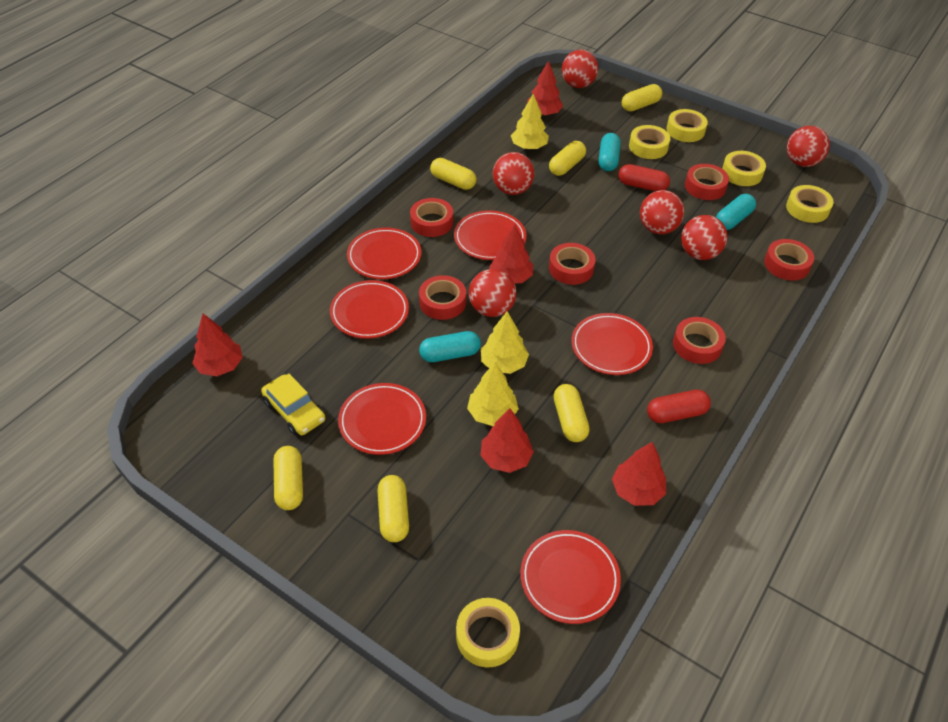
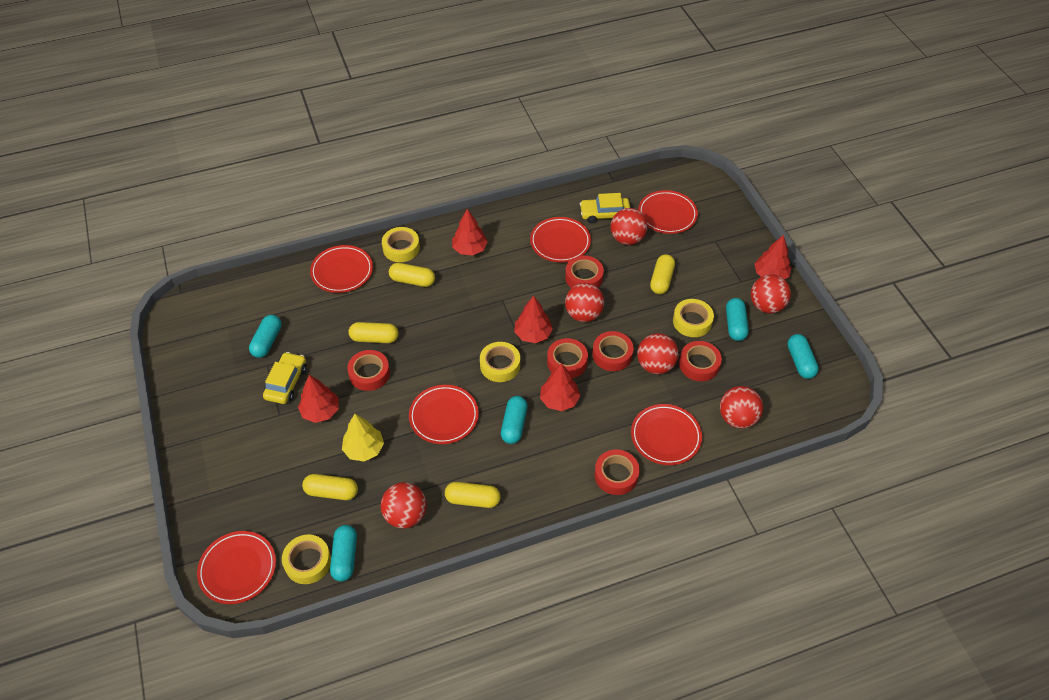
red capsule: [618,164,670,191] [647,390,711,423] = 2 -> none = 0
turquoise capsule: [419,331,481,362] [599,133,620,171] [716,194,756,230] = 3 -> [249,315,282,358] [330,525,357,581] [501,396,528,444] [726,298,749,341] [787,334,819,379] = 5
yellow capsule: [273,446,303,510] [378,475,409,542] [430,158,476,190] [549,141,586,176] [553,384,590,442] [622,84,662,112] = 6 -> [302,474,358,500] [349,322,398,343] [389,263,435,287] [445,482,500,508] [650,254,675,294] = 5
yellow car: [261,374,325,435] = 1 -> [263,352,307,404] [580,193,630,223] = 2
yellow tape: [456,598,520,668] [629,125,670,159] [666,109,708,142] [722,151,766,186] [786,185,834,223] = 5 -> [282,535,331,584] [382,227,420,262] [480,342,520,382] [673,299,714,337] = 4
yellow tree: [467,363,519,426] [481,311,529,374] [511,94,549,150] = 3 -> [342,414,384,461] = 1

